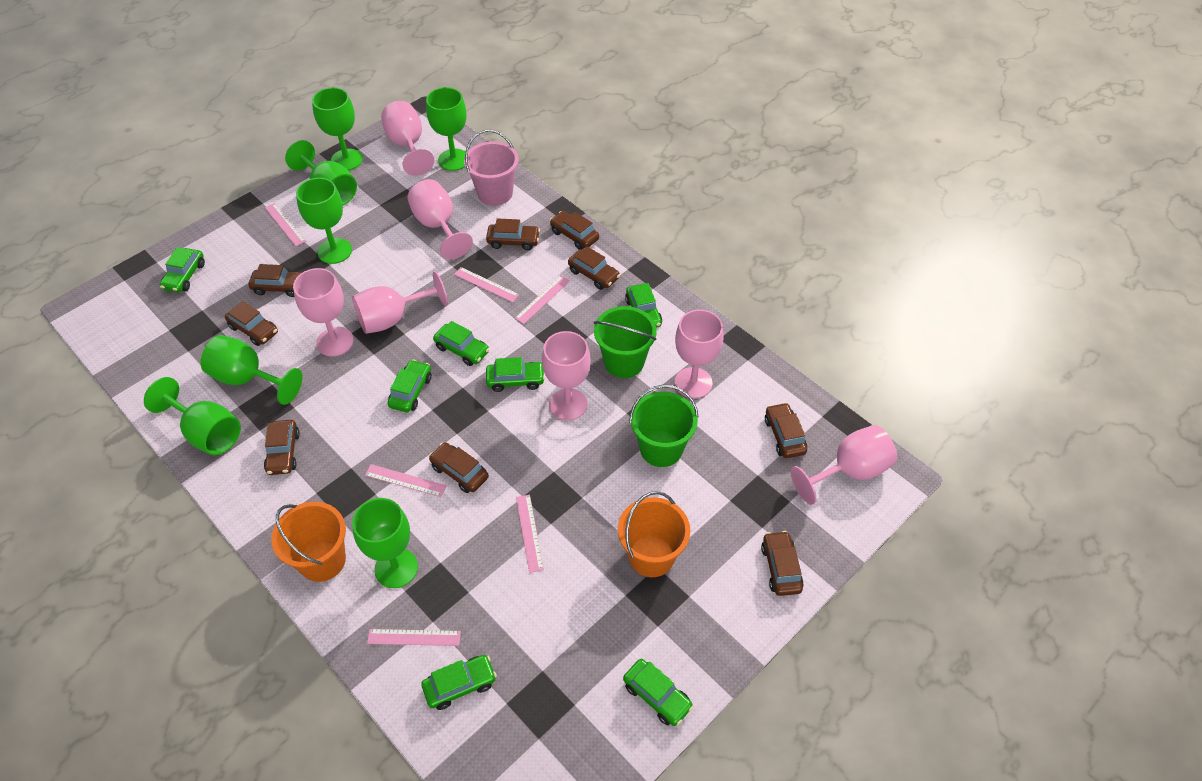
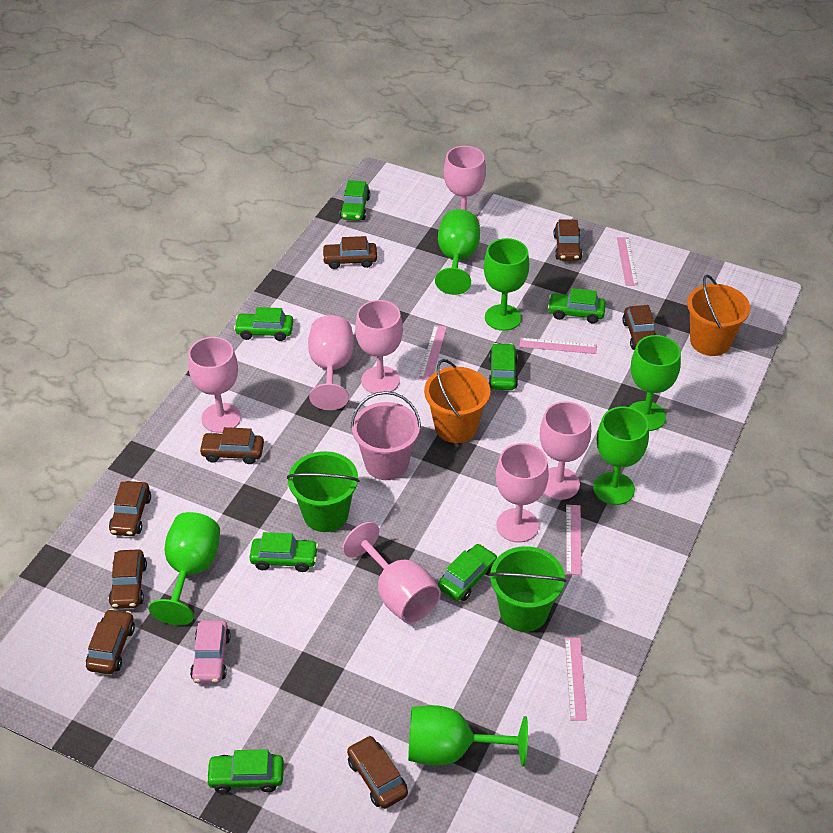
brown car: [225,301,278,346] [249,264,303,297] [264,420,300,475] [429,442,489,493] [486,219,540,250] [550,211,599,250] [568,246,620,290] [761,531,804,596] [765,402,807,458] = 9 -> [86,609,135,674] [109,481,151,536] [109,549,147,609] [199,427,264,464] [322,236,377,269] [347,735,408,809] [553,220,582,261] [622,305,656,350] = 8
green goblet: [144,377,241,455] [200,335,303,405] [285,140,357,205] [296,178,352,264] [312,87,363,171] [352,498,418,588] [426,87,466,171] = 7 -> [149,512,220,625] [408,705,528,766] [435,209,480,295] [484,238,529,331] [593,407,649,505] [629,335,681,431] = 6
pink car: none = 0 -> [190,620,231,683] = 1
pink ruler: [265,203,306,246] [365,464,447,497] [367,629,461,646] [454,267,519,303] [515,276,570,324] [516,495,544,573] = 6 -> [419,325,447,380] [519,338,597,354] [565,638,587,721] [566,505,581,575] [617,237,638,285] = 5

